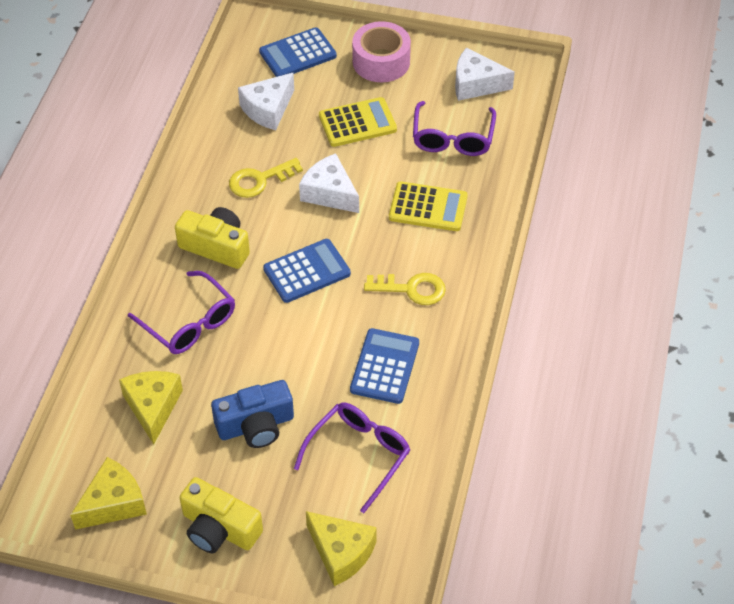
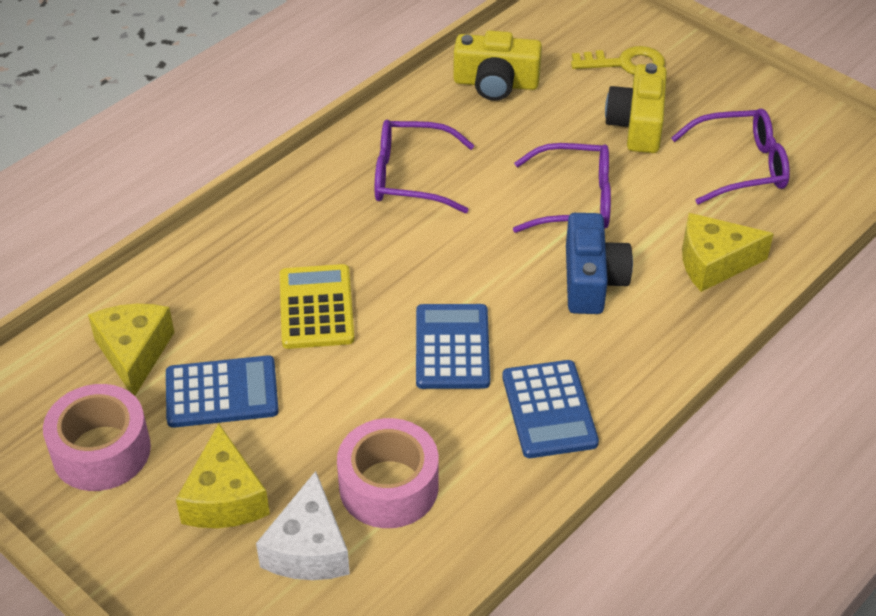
pink tape: [352,21,411,82] = 1 -> [43,384,151,491] [337,418,438,528] = 2
white cheese: [238,73,294,130] [299,153,359,213] [455,48,515,101] = 3 -> [256,471,350,580] = 1
yellow calculator: [319,97,397,147] [389,181,468,231] = 2 -> [280,264,355,349] = 1
yellow key: [229,158,303,198] [364,273,446,305] = 2 -> [571,46,665,75] = 1

